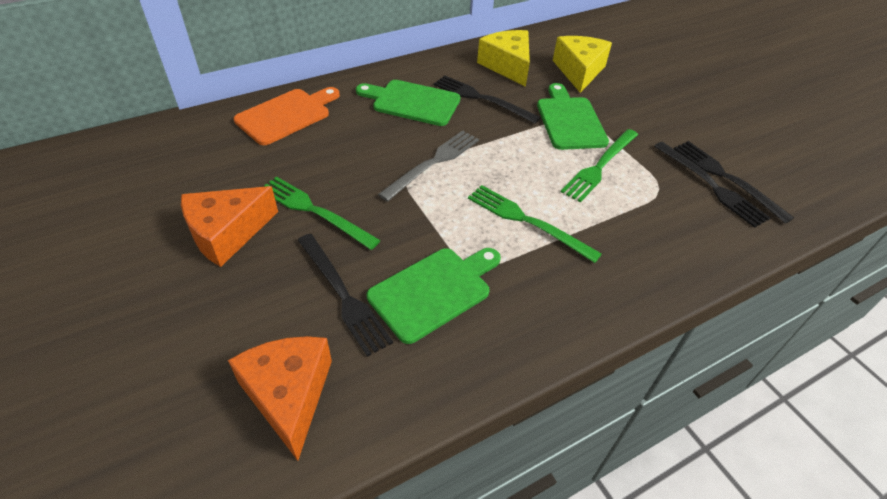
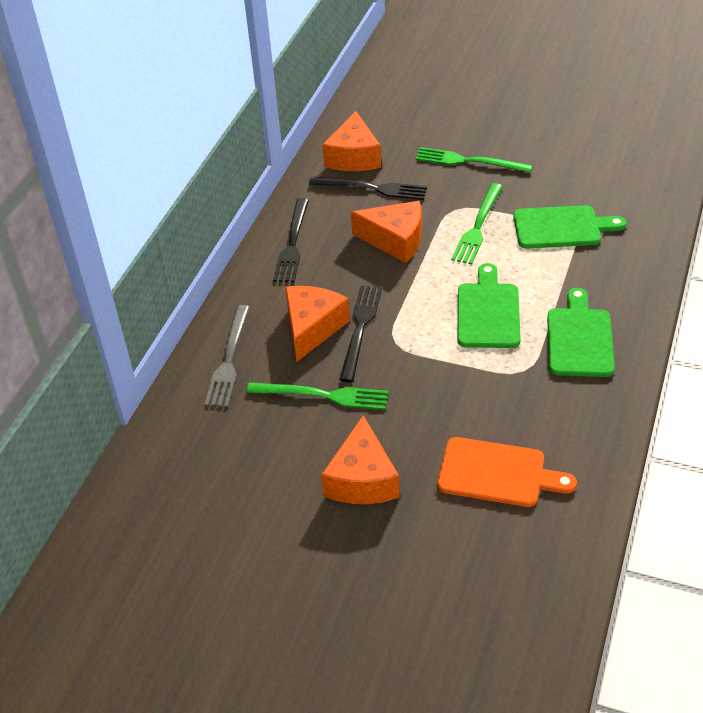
black fork: [298,234,393,357] [434,75,541,124] [654,142,770,228] [674,141,794,224] = 4 -> [273,198,309,282] [309,177,427,200] [339,285,382,382] = 3
orange cheese: [181,186,278,267] [228,336,332,461] = 2 -> [285,286,350,362] [321,415,400,504] [322,111,381,171] [351,201,422,263] = 4
yellow cheese: [477,30,530,87] [553,36,612,93] = 2 -> none = 0

